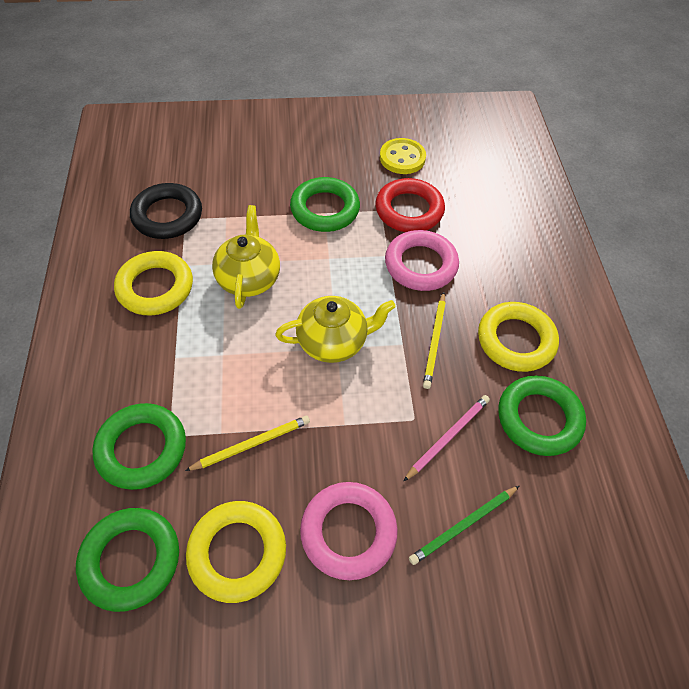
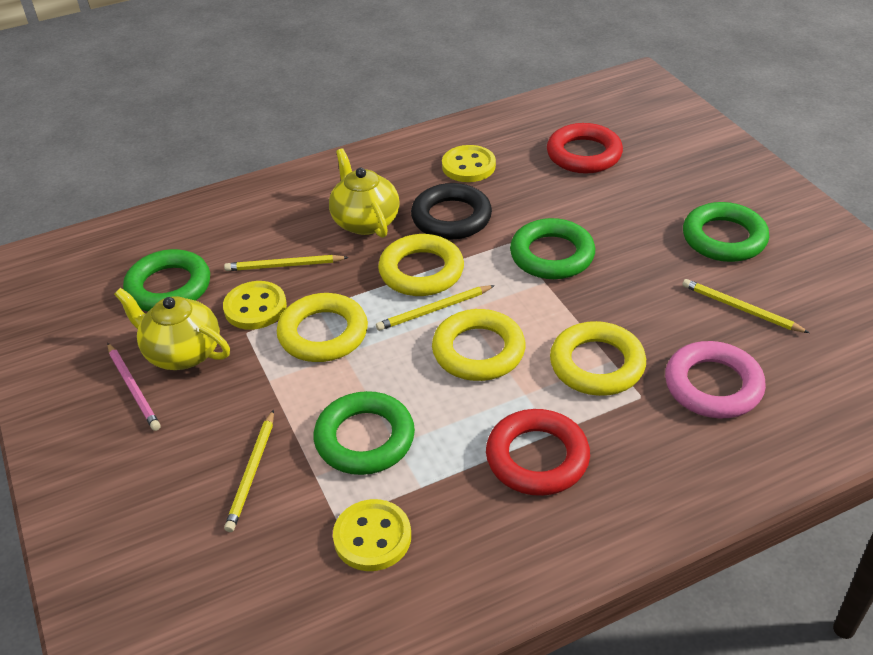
green pencil: [409,486,519,565] = 1 -> none = 0
pink ring: [300,482,398,580] [385,230,459,291] = 2 -> [665,341,766,418] = 1
red ring: [375,178,445,232] = 1 -> [486,409,590,496] [547,123,623,174] = 2
yellow button: [380,138,426,174] = 1 -> [223,281,287,330] [333,499,411,571] [442,145,496,182] = 3
yellow pencil: [185,416,310,471] [423,292,446,389] = 2 -> [224,255,349,271] [224,410,274,532] [376,285,495,331] [682,279,809,333] = 4
yellow ring: [114,251,193,316] [186,501,286,603] [478,302,559,372] = 3 -> [277,293,368,362] [378,234,464,296] [432,309,525,381] [550,321,646,396] = 4

